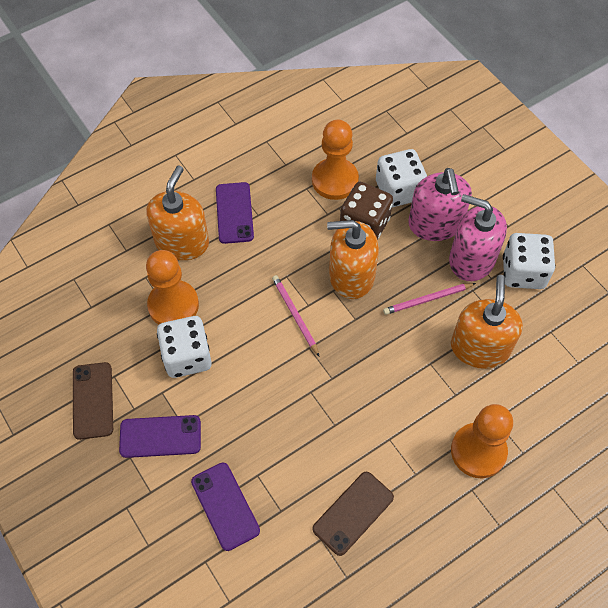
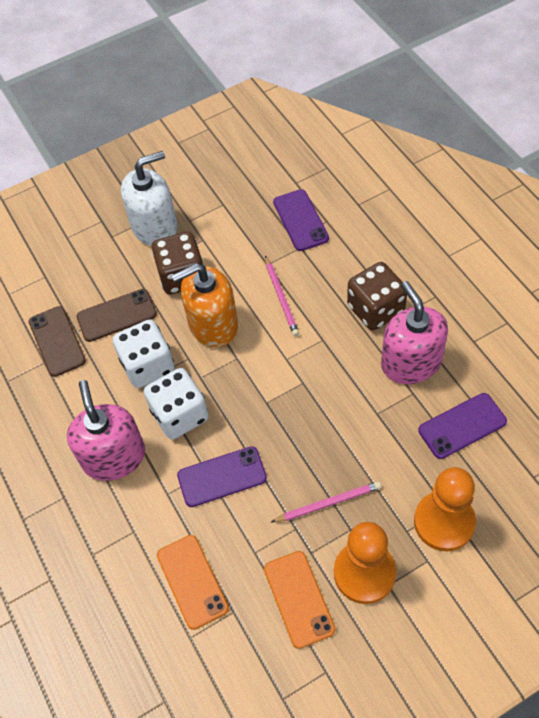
brown dice: [340,182,393,240] = 1 -> [152,232,203,295] [347,262,407,330] = 2
orange pawn: [146,250,199,325] [312,120,359,200] [451,404,513,478] = 3 -> [334,522,396,604] [414,467,476,551] = 2
orange phone: none = 0 -> [157,535,229,630] [264,551,335,649] = 2
orange soap dispenser: [146,166,209,260] [327,220,379,299] [451,275,523,369] = 3 -> [172,263,238,347] = 1
white dice: [157,316,212,378] [376,149,427,207] [503,233,556,289] = 3 -> [113,319,175,388] [144,368,209,440] = 2
white soap dispenser: none = 0 -> [121,151,177,246] = 1

